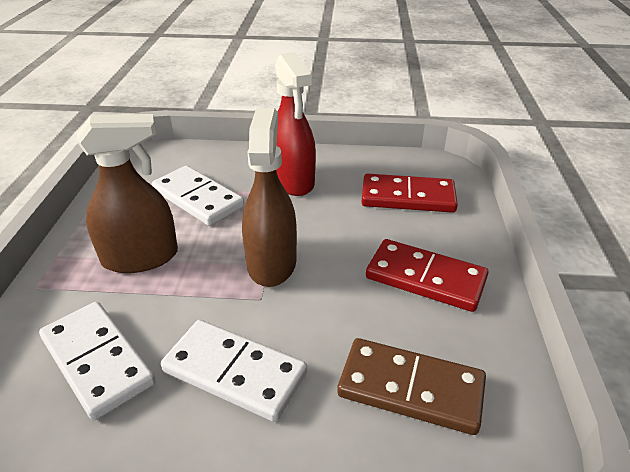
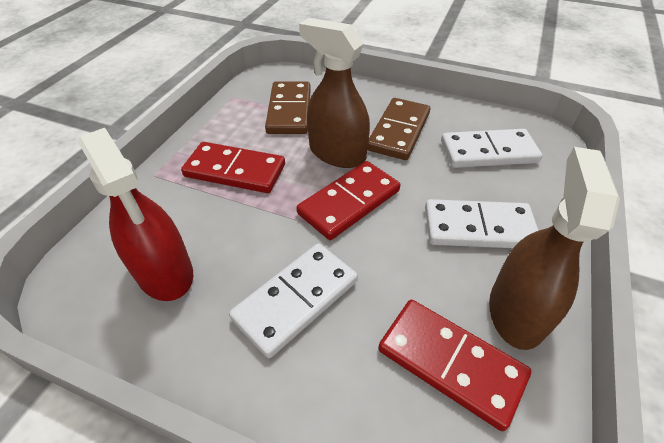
brown domino: [337,338,486,435] = 1 -> [265,81,311,134] [367,98,430,160] = 2
red domino: [362,174,458,213] [366,239,489,312] = 2 -> [181,142,285,193] [297,161,400,240] [378,300,531,431] = 3

